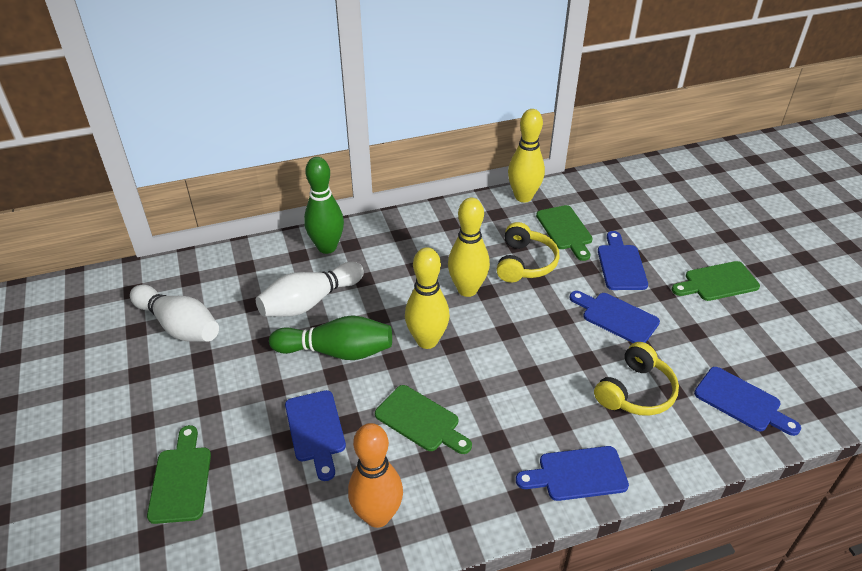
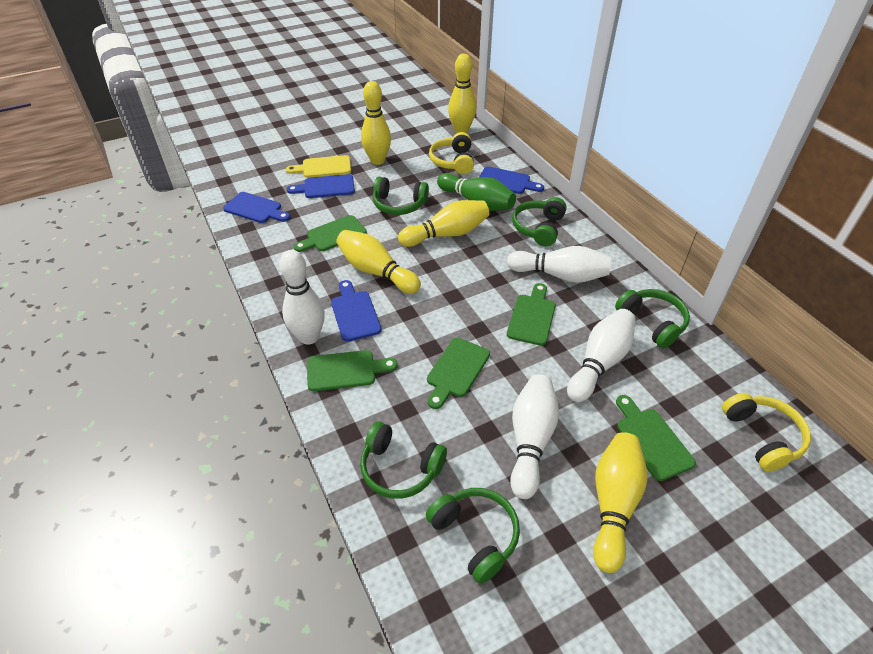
blue cutting board: [285,390,346,481] [516,446,629,501] [569,291,660,343] [598,231,648,290] [694,367,801,436] = 5 -> [223,192,290,223] [287,174,355,198] [331,280,382,342] [479,166,544,194] = 4
green bowling pin: [269,315,392,360] [304,157,344,254] = 2 -> [437,173,516,211] = 1
green cutting board: [147,425,211,524] [375,385,472,454] [536,205,593,261] [672,261,760,301] = 4 -> [294,215,367,252] [307,350,398,391] [427,338,490,409] [507,283,556,346] [616,395,696,481] = 5
green headphones: none = 0 -> [360,422,447,499] [373,177,429,215] [426,488,520,584] [512,197,567,247] [615,289,690,349] = 5
orange bowling pin: [348,423,403,528] = 1 -> none = 0
white bowling pin: [130,285,219,342] [256,262,364,317] = 2 -> [279,250,325,345] [507,246,611,283] [510,374,559,499] [567,309,635,402] = 4
yellow bowling pin: [405,247,450,349] [448,198,490,297] [508,109,545,202] = 3 -> [336,230,421,294] [361,81,391,165] [398,200,489,247] [448,54,476,133] [593,432,647,573] = 5
yellow cutting board: none = 0 -> [286,155,351,178] = 1

